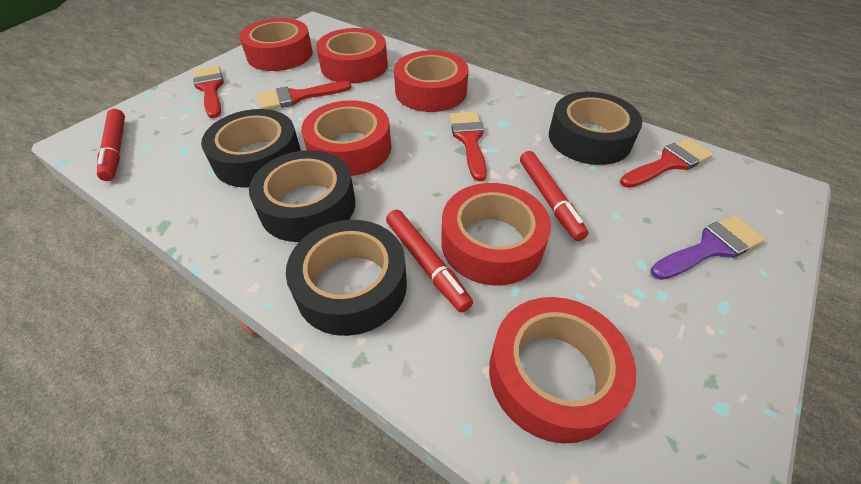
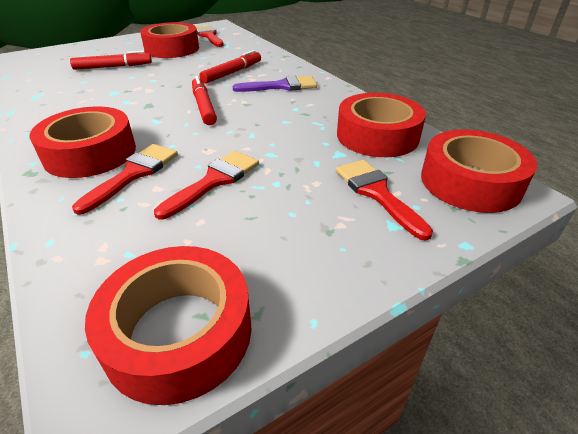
black tape: [201,109,301,188] [249,150,355,242] [286,220,407,336] [549,92,642,165] = 4 -> none = 0
red tape: [240,18,313,71] [301,100,391,176] [316,28,388,84] [394,50,468,112] [441,183,551,285] [489,297,636,444] = 6 -> [30,106,136,178] [85,246,251,405] [140,22,199,58] [337,93,426,157] [421,129,537,213] = 5

